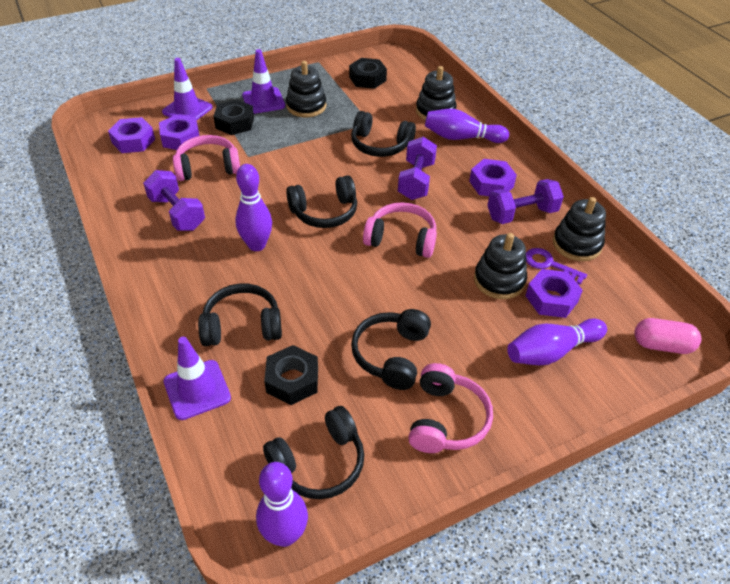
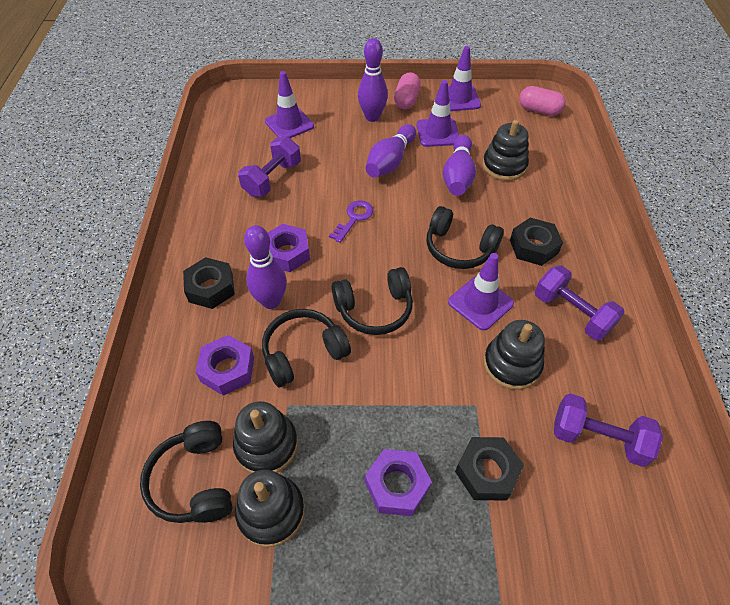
black headphones: [198,283,282,346] [263,406,364,499] [286,175,357,228] [351,111,416,157] [351,309,431,390] = 5 -> [140,421,232,523] [262,309,351,387] [332,267,413,335] [427,206,504,269] = 4
pink capsule: [634,318,701,354] = 1 -> [394,73,421,109] [519,86,566,116] = 2
pink headphones: [173,135,240,181] [363,202,437,258] [408,363,493,453] = 3 -> none = 0
purple nut: [108,117,155,153] [159,114,199,150] [469,159,517,196] [525,269,583,318] = 4 -> [196,335,254,396] [268,224,310,272] [365,449,432,516] = 3
purple traffic cone: [162,58,213,120] [164,337,231,420] [242,49,285,114] = 3 -> [265,71,314,138] [417,80,459,147] [438,46,481,111] [448,253,514,331] = 4

